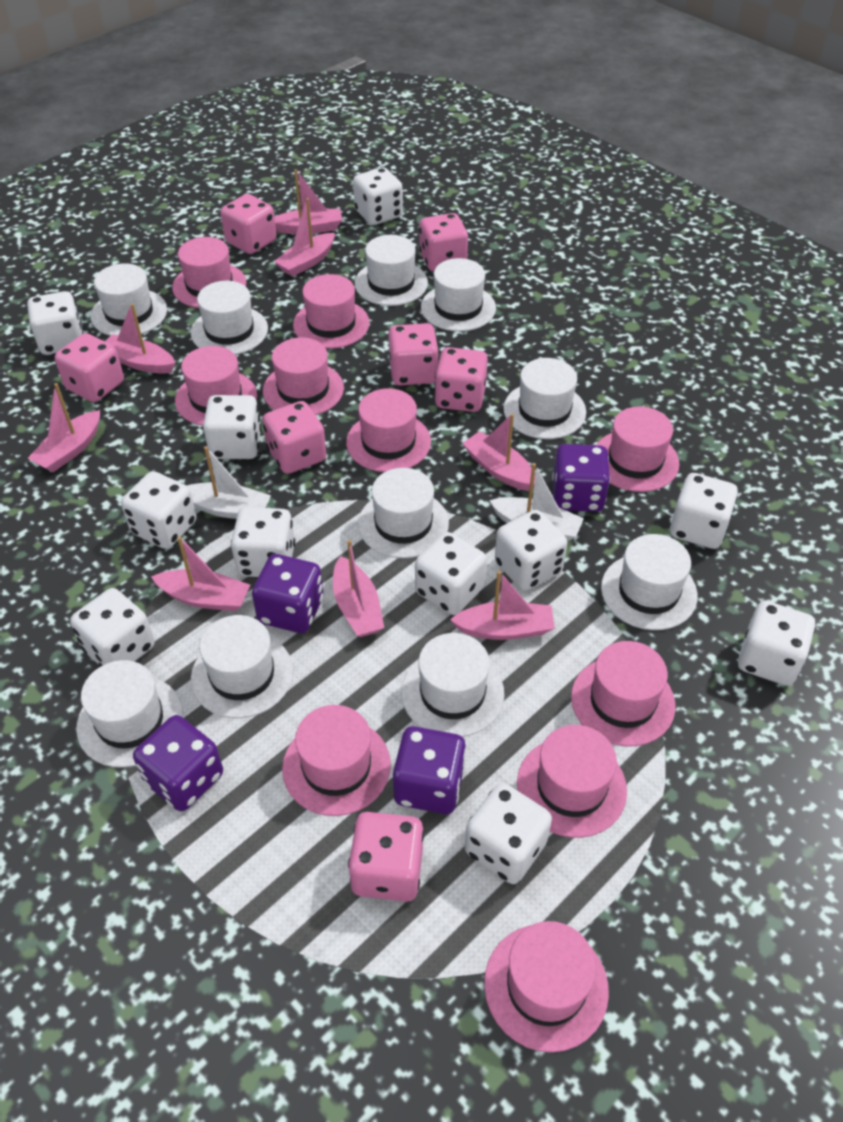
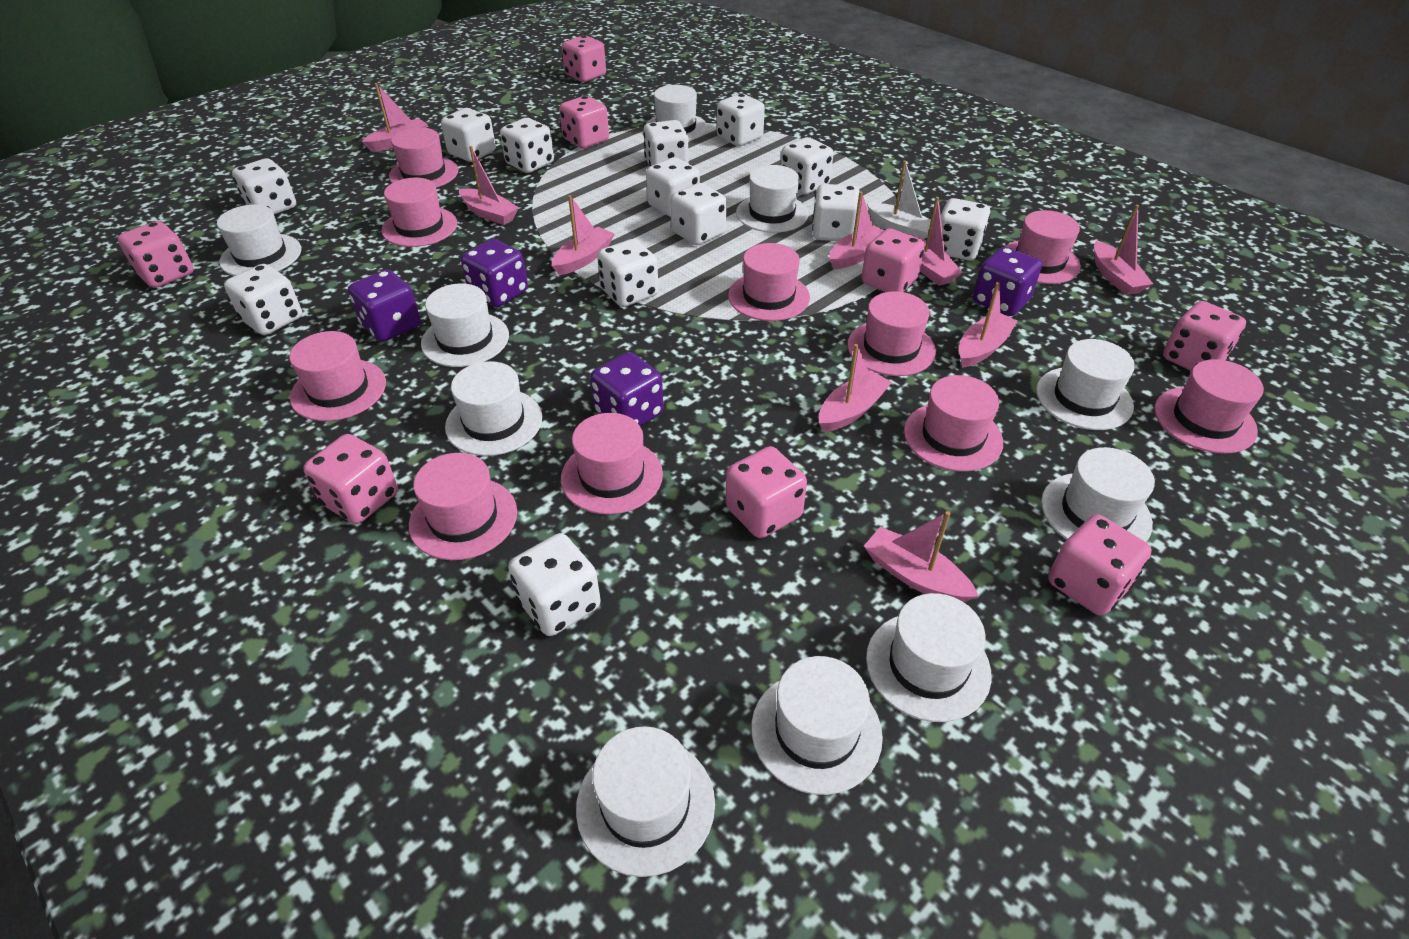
pink boat: [28,383,100,472] [105,303,175,374] [151,536,250,611] [274,169,342,234] [274,198,335,277] [333,540,384,637] [450,571,555,640] [462,414,536,491] = 8 -> [362,83,428,152] [459,146,519,225] [552,195,615,275] [819,344,892,432] [829,191,884,270] [864,511,978,602] [908,197,963,286] [959,282,1018,368] [1094,205,1153,295] = 9
pink dice: [55,333,124,402] [220,194,277,254] [262,401,326,474] [348,812,424,902] [389,323,439,385] [419,213,468,272] [435,347,488,412] = 7 -> [118,221,194,288] [303,434,398,524] [559,96,609,149] [562,35,606,82] [726,446,807,538] [861,228,925,292] [1048,514,1152,615] [1163,301,1246,371] = 8
white boat: [187,446,271,519] [489,463,584,542] = 2 -> [867,160,931,239] = 1
white dice: [27,291,83,355] [70,588,155,667] [121,471,197,549] [203,395,261,459] [231,507,295,577] [353,167,403,225] [415,532,487,615] [465,783,552,884] [495,510,567,591] [670,473,738,549] [738,601,815,686] = 11 -> [224,264,302,335] [232,158,296,215] [441,108,496,162] [500,118,554,173] [508,533,601,636] [597,239,659,307] [643,120,689,166] [646,157,700,217] [670,183,727,245] [716,94,765,146] [780,137,833,195] [812,184,860,241] [941,198,990,261] = 13

